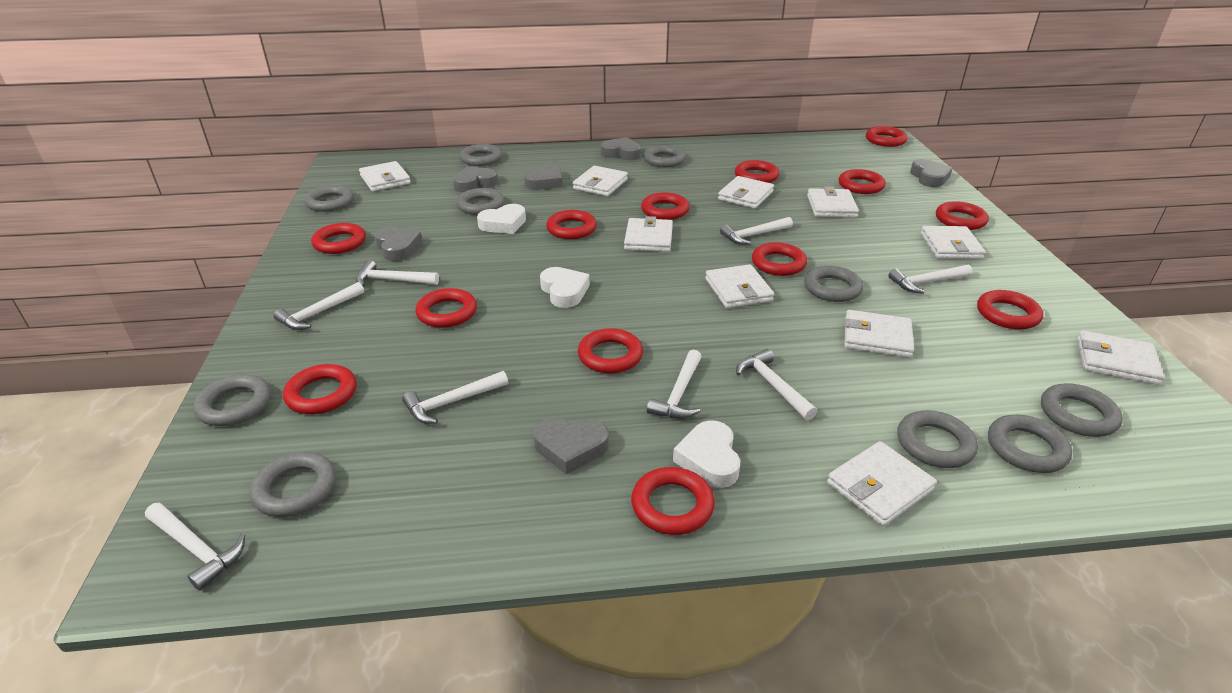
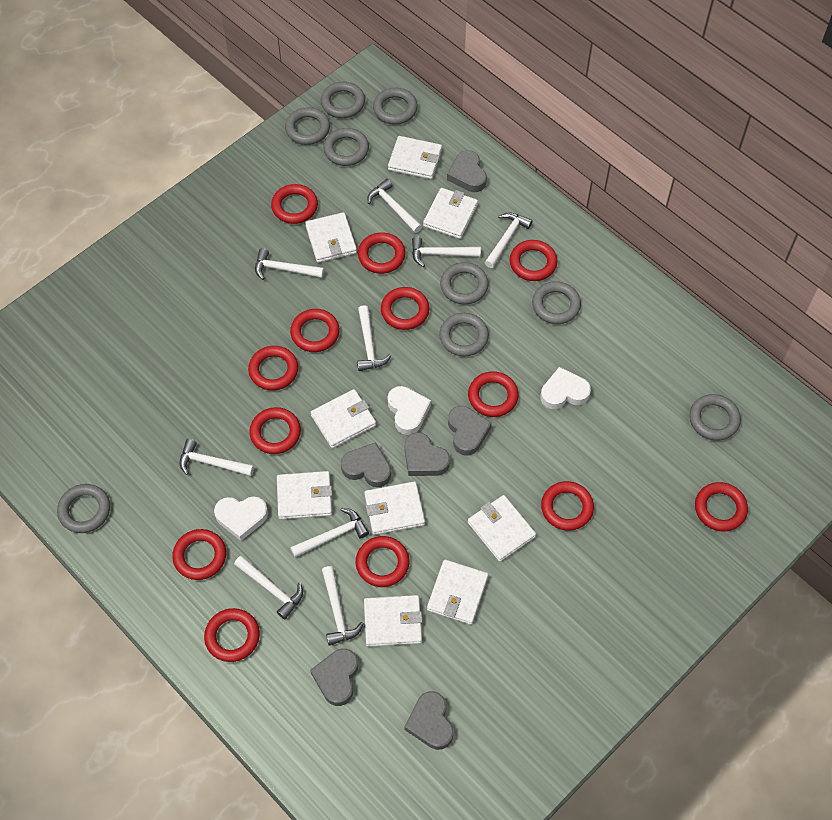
grey ring: [193,374,271,426] [250,452,336,517] [304,185,354,212] [456,188,505,215] [459,144,502,166] [643,145,686,167] [804,266,864,302] [897,410,978,468] [988,414,1072,473] [1041,383,1123,437] = 10 -> [57,484,110,533] [285,107,330,145] [321,82,365,118] [323,128,369,166] [373,88,418,125] [439,313,489,356] [440,262,489,304] [532,281,581,324] [689,394,741,441] = 9
white hammer: [145,503,245,591] [273,282,364,330] [356,260,439,287] [402,371,508,424] [647,350,702,419] [720,217,793,245] [736,349,818,420] [888,264,972,294] = 8 -> [180,439,254,476] [234,556,303,619] [255,248,324,280] [290,508,369,557] [322,566,364,646] [357,305,392,371] [368,179,422,233] [412,236,481,267] [484,212,533,268] = 9
white wallet: [359,161,411,191] [573,166,628,196] [624,216,673,252] [705,264,774,308] [718,176,774,209] [807,187,859,218] [827,441,937,526] [844,310,914,358] [921,226,986,259] [1077,331,1164,385] = 10 -> [277,471,332,519] [305,212,357,263] [311,389,376,448] [364,481,425,535] [364,595,423,647] [388,136,442,179] [423,188,478,239] [427,560,488,625] [468,495,536,562] = 9

